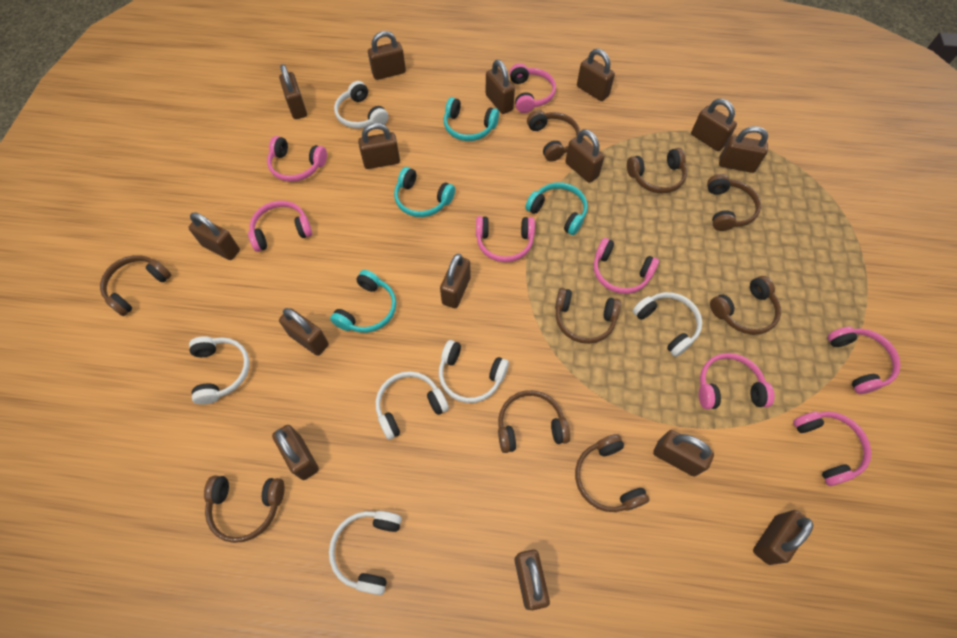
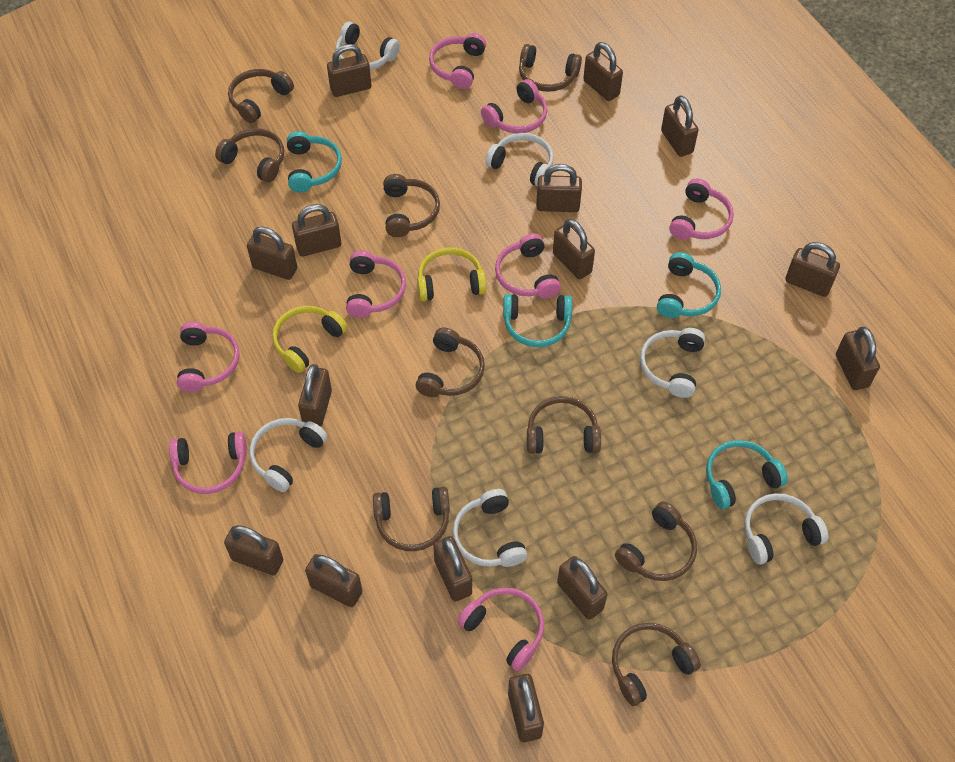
yellow headphones: none = 0 -> [272,306,347,373] [417,248,487,301] = 2

